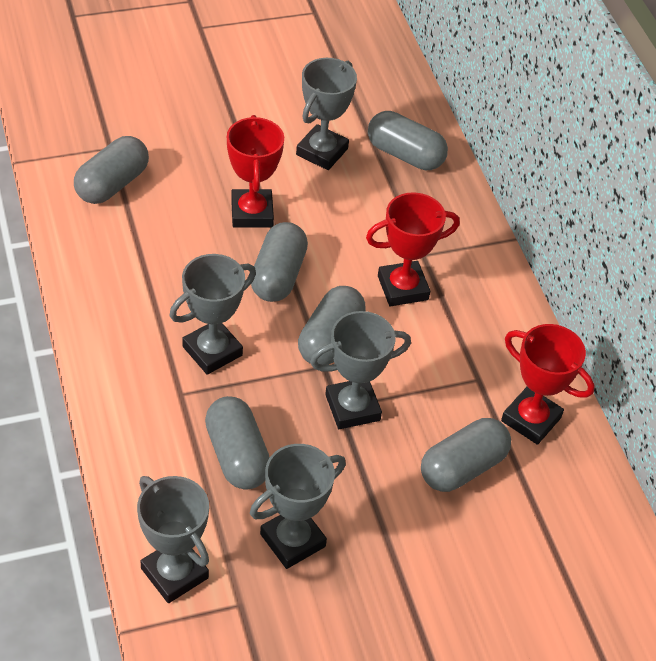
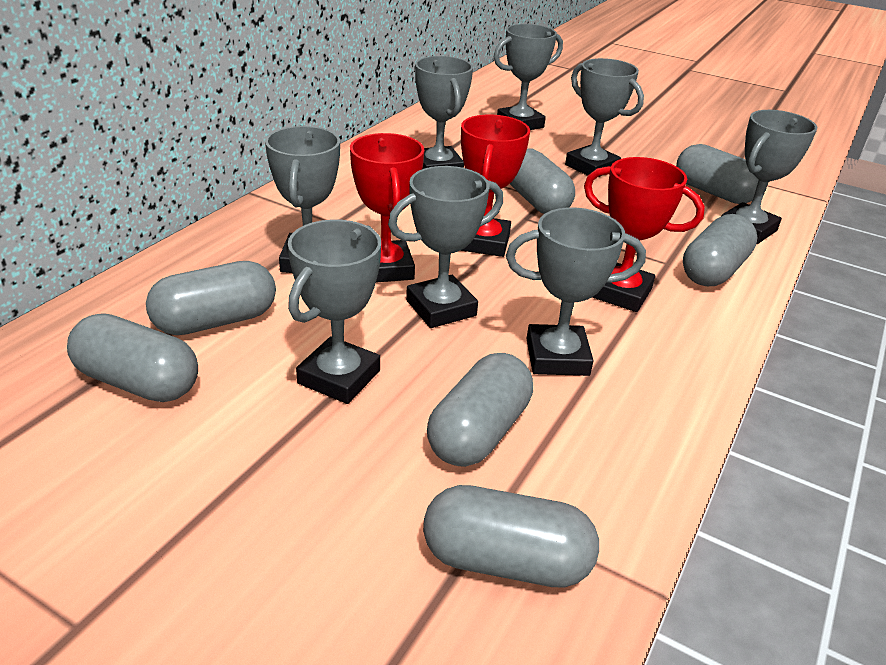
grey capsule: [74,136,149,204] [205,396,270,490] [251,222,308,302] [298,286,366,365] [368,111,448,170] [421,418,511,492] = 6 -> [67,313,198,402] [146,261,276,335] [423,485,599,588] [427,353,533,467] [510,148,575,214] [676,144,759,204] [683,214,758,286] = 7
grey trophy: [137,476,209,603] [170,254,256,375] [250,444,346,569] [296,58,357,170] [310,311,411,429] = 5 -> [265,126,340,273] [288,219,381,404] [388,166,503,328] [415,56,473,169] [494,24,563,130] [506,207,646,376] [565,58,644,177] [721,110,818,244] = 8

